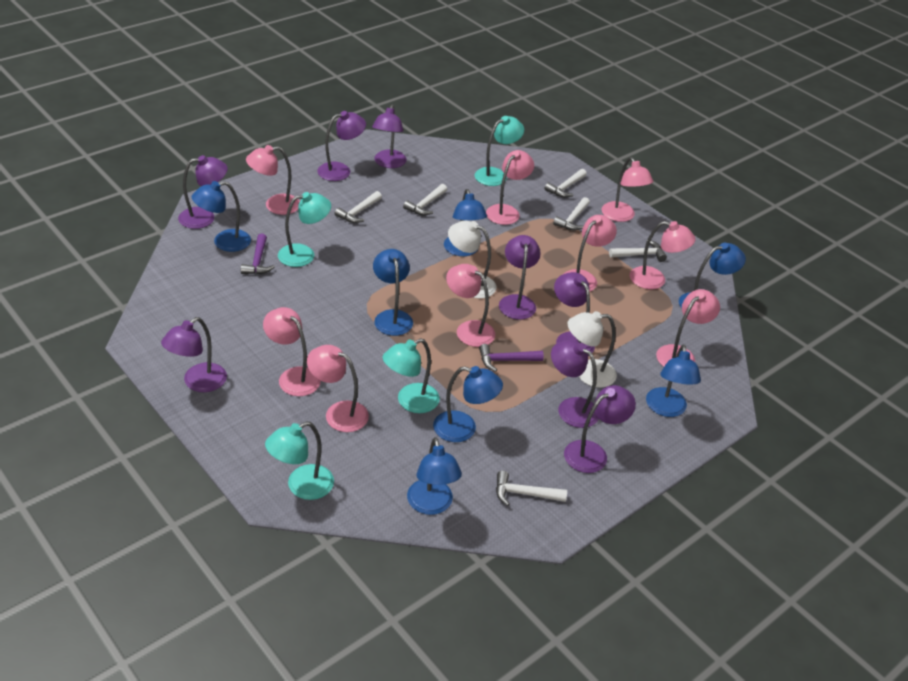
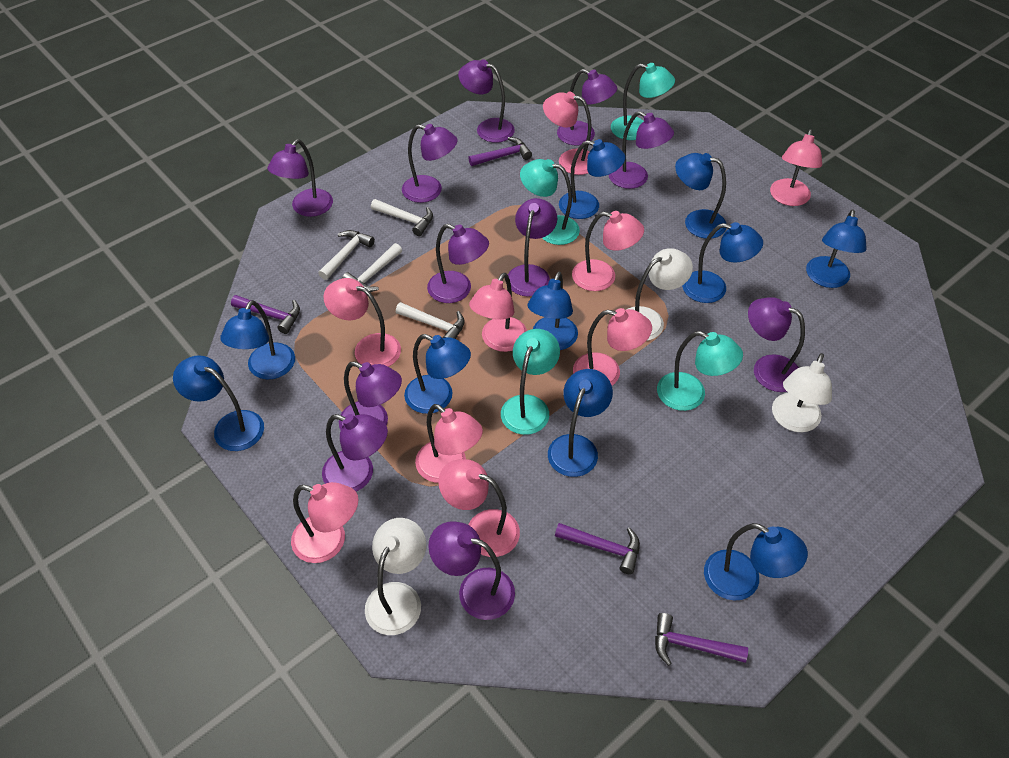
blue lamp: [192,181,251,252] [373,249,413,336] [407,437,462,515] [433,366,503,442] [444,189,487,256] [646,345,701,417] [679,243,746,308] = 7 -> [173,355,264,451] [220,300,295,380] [404,334,471,414] [528,272,578,350] [548,369,613,477] [559,139,625,219] [675,153,726,239] [682,222,763,303] [704,523,808,601] [806,210,867,288] = 10
purple hammer: [241,234,275,274] [479,344,544,372] = 2 -> [231,295,300,334] [468,137,532,166] [555,523,640,575] [655,613,748,666] = 4
purple lamp: [161,317,227,392] [178,155,228,229] [317,111,366,181] [372,104,407,168] [499,235,541,320] [551,340,599,428] [554,272,595,356] [564,385,636,473] = 8 -> [267,139,333,217] [322,414,388,492] [339,361,402,430] [402,124,457,203] [427,224,489,303] [428,521,515,620] [458,59,515,143] [508,198,557,297] [557,69,617,146] [609,111,674,189] [748,297,805,392] = 11
white hammer: [334,191,382,223] [403,184,447,215] [496,471,567,506] [545,169,587,197] [553,197,590,230] [609,240,667,262] = 6 -> [318,230,375,280] [342,243,402,292] [371,199,433,236] [396,302,465,339] = 4
white lamp: [448,220,497,299] [568,311,617,388] = 2 -> [365,518,426,635] [628,248,693,341] [772,353,832,432] = 3

